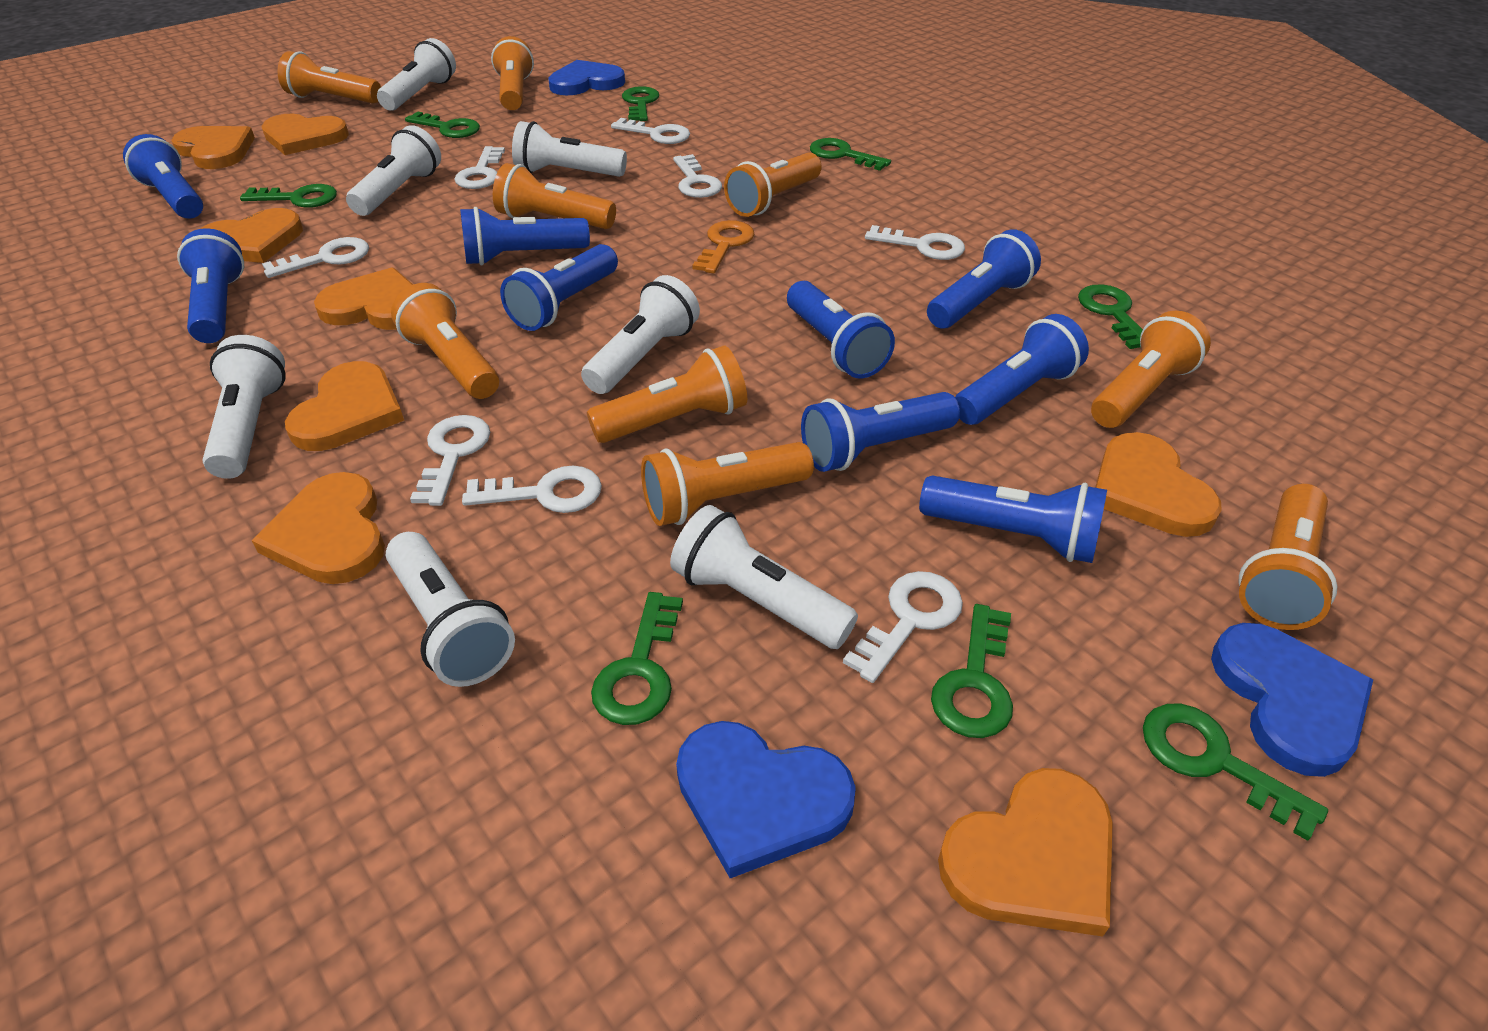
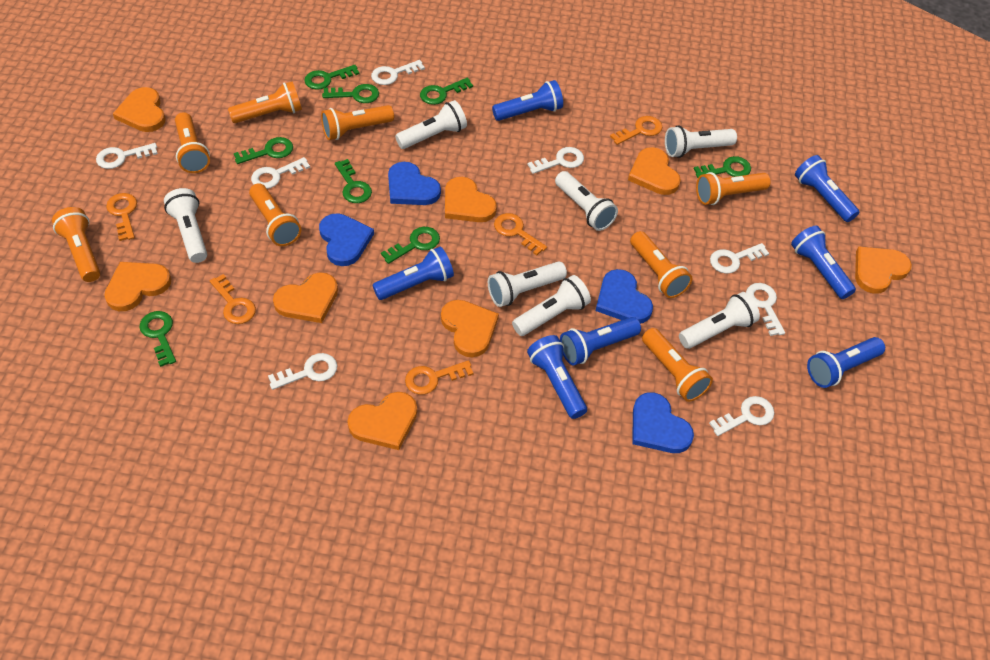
blue flashlight: [123,134,203,218] [177,228,244,343] [460,207,590,266] [500,244,618,331] [787,281,895,379] [801,392,960,472] [919,475,1107,563] [927,229,1041,329] [955,314,1089,425] = 9 -> [372,247,454,300] [492,80,563,121] [527,335,587,419] [560,317,641,365] [791,226,856,299] [795,155,859,222] [807,337,885,388] = 7
blue heart: [549,60,625,95] [676,721,856,878] [1211,623,1373,777] = 3 -> [319,213,374,266] [388,162,441,205] [596,269,653,324] [632,392,694,453] = 4
orange flashlight: [278,51,381,104] [391,283,499,399] [491,36,534,110] [493,163,616,229] [587,345,747,443] [641,442,814,526] [724,152,822,217] [1091,311,1211,428] [1239,484,1337,630] = 9 -> [52,207,100,282] [175,112,210,173] [228,82,302,123] [249,183,301,246] [321,105,394,140] [630,231,692,298] [642,328,713,402] [696,172,771,205] = 8
orange key: [692,220,754,273] = 1 -> [106,193,137,241] [210,274,256,324] [405,360,473,395] [494,213,547,256] [610,116,662,145] = 5

